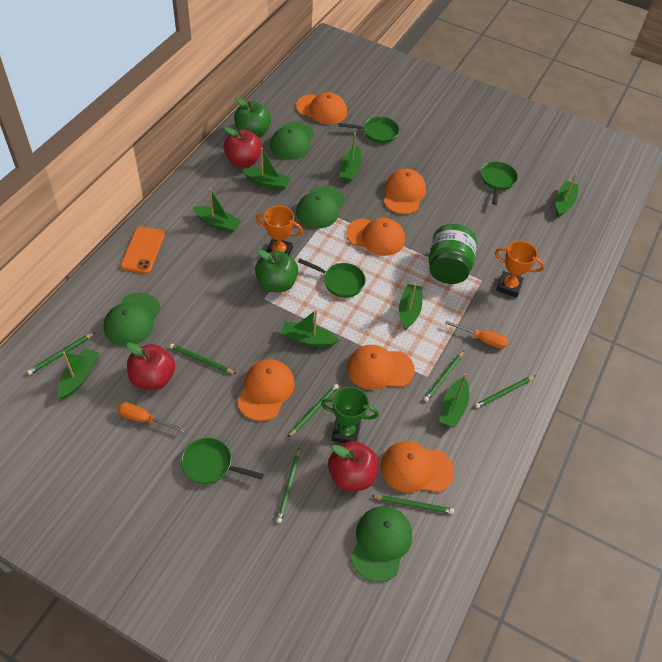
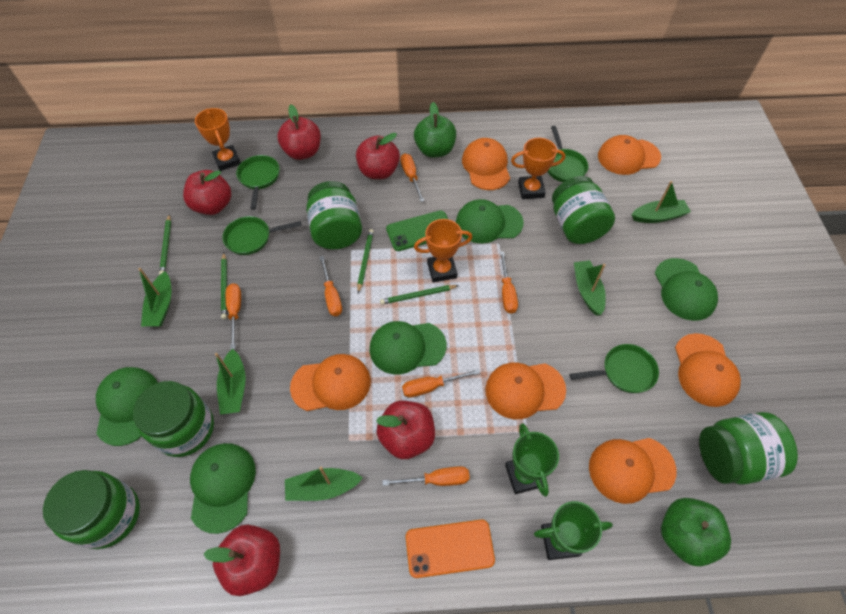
green boat: [57,348,99,399] [193,188,242,233] [242,148,291,191] [281,310,339,347] [339,132,362,182] [399,284,422,330] [439,373,469,428] [555,174,579,217] = 8 -> [138,268,171,326] [215,349,246,415] [285,467,363,501] [574,260,606,316] [631,181,691,223] = 5
green cap: [104,293,161,346] [270,122,314,160] [296,186,345,229] [350,506,412,582] = 4 -> [96,367,158,446] [190,443,256,534] [370,321,447,374] [456,199,524,243] [655,258,718,321] = 5
green jar: [429,224,477,284] = 1 -> [43,470,140,549] [133,381,214,457] [306,181,362,250] [552,176,615,244] [699,412,798,485] = 5
green pencil: [27,332,95,375] [170,344,236,374] [276,448,300,523] [288,384,339,437] [372,495,454,514] [424,351,464,402] [475,376,535,408] = 7 -> [159,214,171,275] [221,253,227,319] [357,229,374,293] [380,285,459,305] = 4
green phone: none = 0 -> [386,210,448,251] = 1
green trophy: [321,387,379,443] = 1 -> [505,423,559,497] [534,501,613,560] = 2
orange screwdriver: [117,402,185,432] [445,321,508,348] = 2 -> [226,283,241,350] [319,256,342,316] [382,466,470,486] [400,153,424,202] [402,369,480,398] [500,251,518,314] = 6
orange trophy: [256,206,303,255] [495,241,544,298] = 2 -> [195,108,241,171] [414,219,472,283] [511,138,565,199] = 3
red apple: [126,342,175,390] [224,127,262,167] [328,441,379,491] = 3 -> [183,170,231,215] [204,525,280,596] [277,105,321,160] [356,133,400,179] [376,401,435,459] = 5

